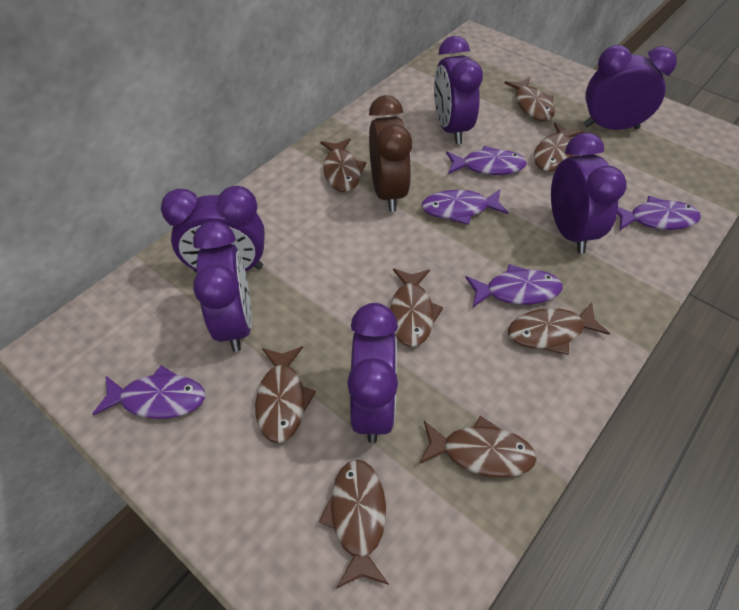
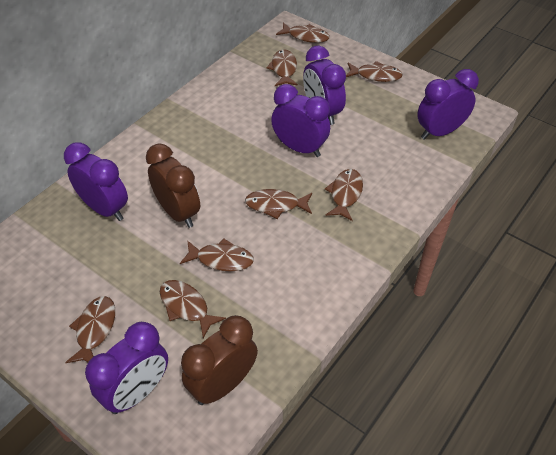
brown clock: [369,95,412,212] = 1 -> [146,144,200,228] [181,315,258,405] = 2
purple clock: [161,186,265,273] [193,221,252,352] [347,303,398,443] [434,36,483,144] [551,133,627,254] [583,45,677,130] = 6 -> [64,142,128,221] [85,322,168,414] [271,84,330,157] [303,46,346,125] [417,69,479,140] = 5
purple fish: [92,366,205,419] [422,189,508,225] [446,145,527,175] [465,264,562,307] [617,196,701,231] = 5 -> none = 0

